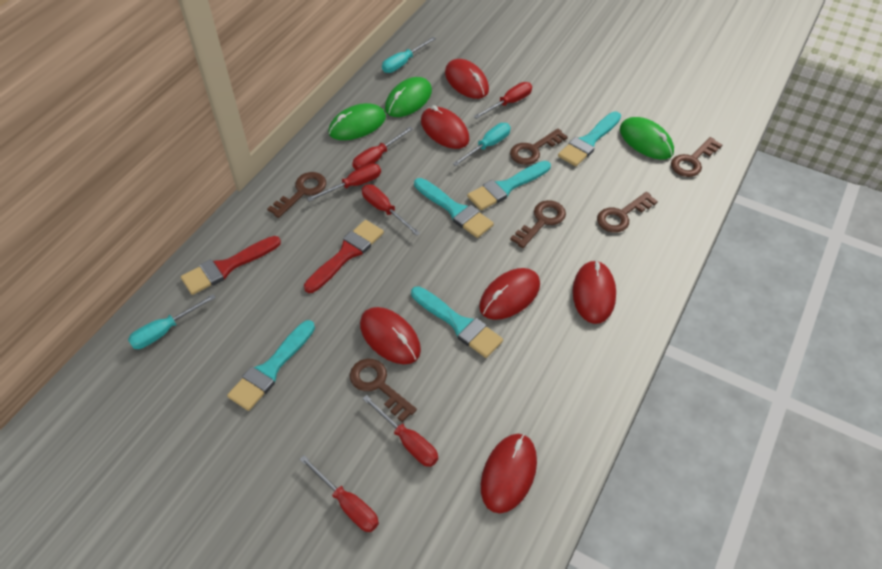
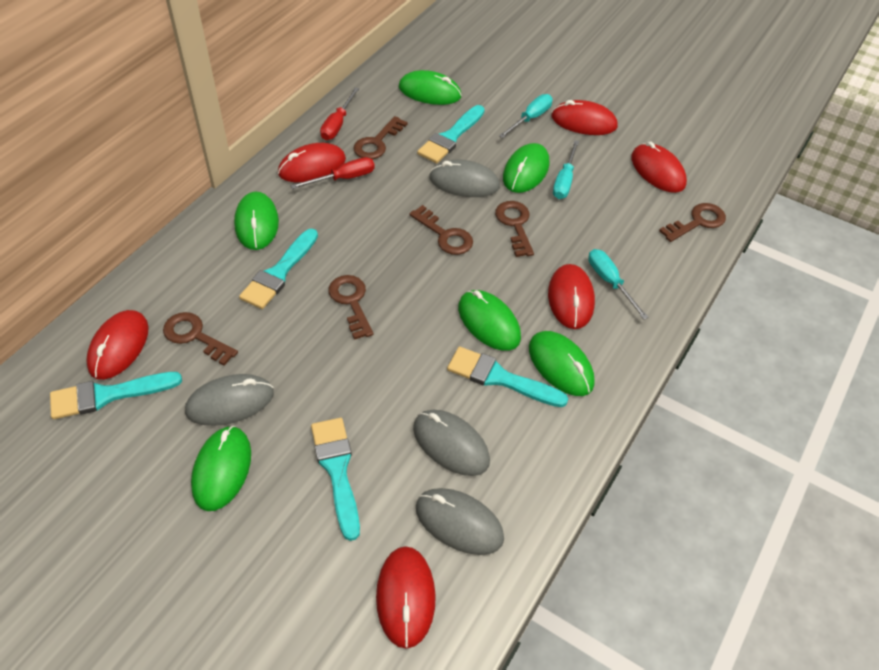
green mouse: [328,103,386,140] [385,77,432,117] [620,117,674,160] = 3 -> [191,426,251,511] [234,192,279,250] [399,70,462,105] [458,290,521,351] [503,143,549,193] [529,331,594,396] = 6
grey mouse: none = 0 -> [185,374,274,426] [413,410,490,476] [416,488,504,555] [429,160,500,197] = 4
red brush: [181,236,281,295] [304,220,384,293] = 2 -> none = 0
red screwdriver: [299,455,379,532] [307,163,381,201] [352,127,413,170] [362,184,420,236] [362,395,438,467] [474,82,532,119] = 6 -> [291,157,375,189] [320,87,359,140] = 2

